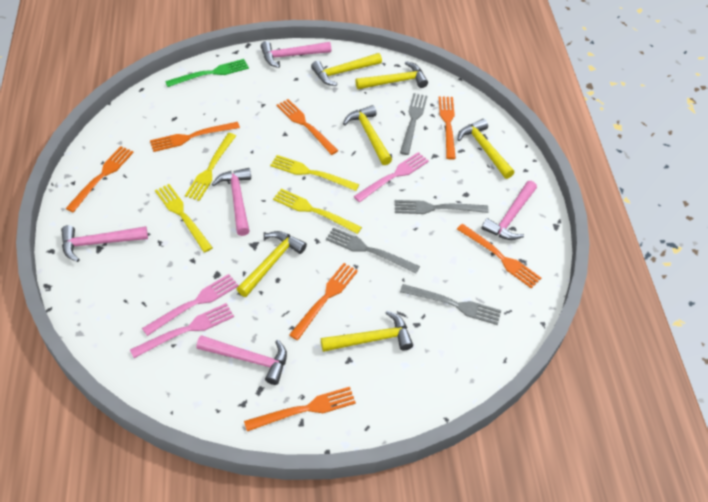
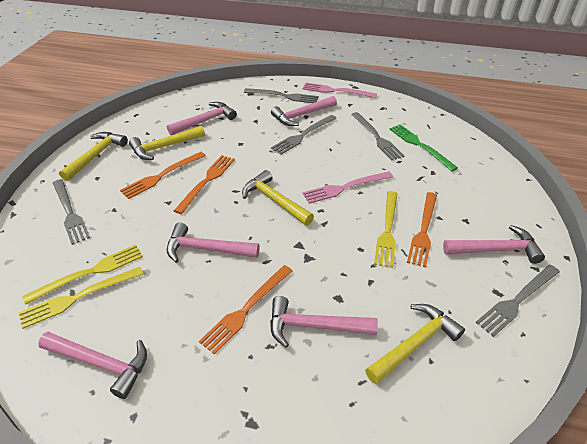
grey fork: [326,228,420,274] [395,200,489,214] [400,93,427,155] [400,284,501,325] = 4 -> [53,179,90,245] [244,88,319,103] [271,115,337,155] [351,112,404,161] [476,265,560,337] = 5
orange fork: [65,146,134,212] [150,122,240,152] [244,387,356,431] [276,99,338,155] [289,263,358,340] [439,96,456,160] [457,224,541,288] = 7 -> [120,152,206,199] [174,155,235,214] [199,265,293,355] [407,192,437,267] = 4
pink fork: [130,303,234,358] [142,274,239,336] [354,152,429,202] = 3 -> [303,83,377,98] [303,171,393,204] = 2
pink hammer: [61,225,148,262] [196,335,287,385] [212,168,251,236] [261,41,331,68] [482,181,537,240] = 5 -> [38,332,147,399] [167,102,237,135] [167,223,260,263] [270,296,378,348] [271,96,337,126] [443,225,545,264] = 6
yellow fork: [155,184,213,252] [185,133,236,201] [270,155,359,191] [273,188,362,234] = 4 -> [19,267,144,329] [22,244,143,305] [374,191,398,268] = 3
yellow hammer: [237,231,307,297] [311,53,382,86] [321,311,413,352] [343,105,392,165] [356,61,428,89] [458,119,515,179] = 6 -> [59,132,128,181] [129,126,205,160] [242,170,314,225] [365,304,465,384] = 4

